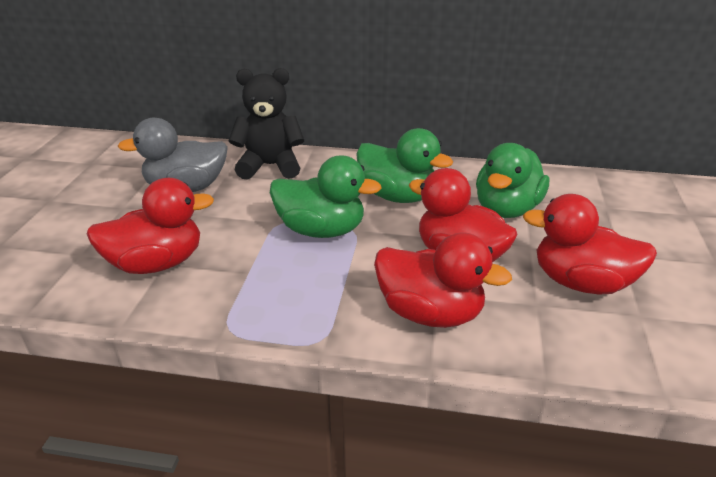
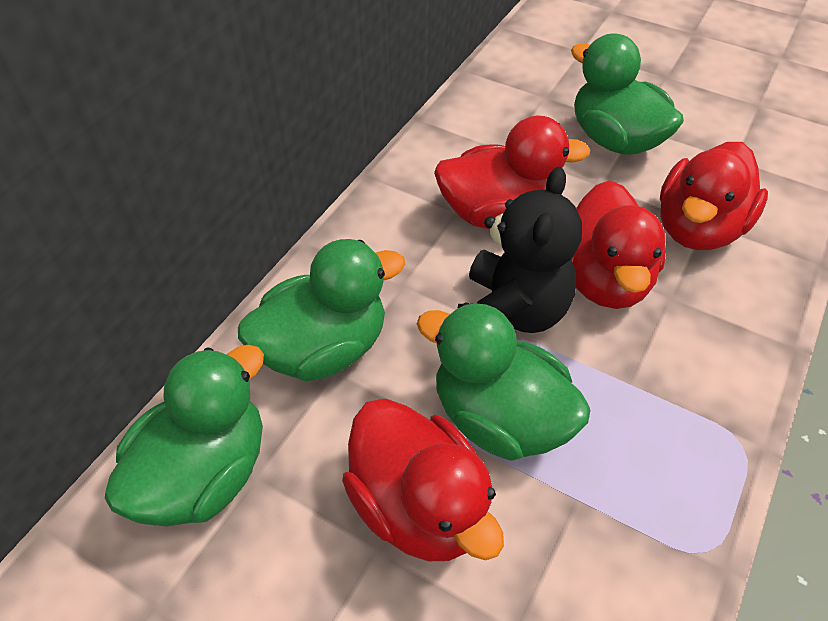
green duck: [270,155,382,238] [356,128,453,203] [476,143,549,218] = 3 -> [105,345,264,527] [238,239,405,381] [417,302,591,461] [571,33,684,155] = 4
grey duck: [118,118,228,192] = 1 -> none = 0

